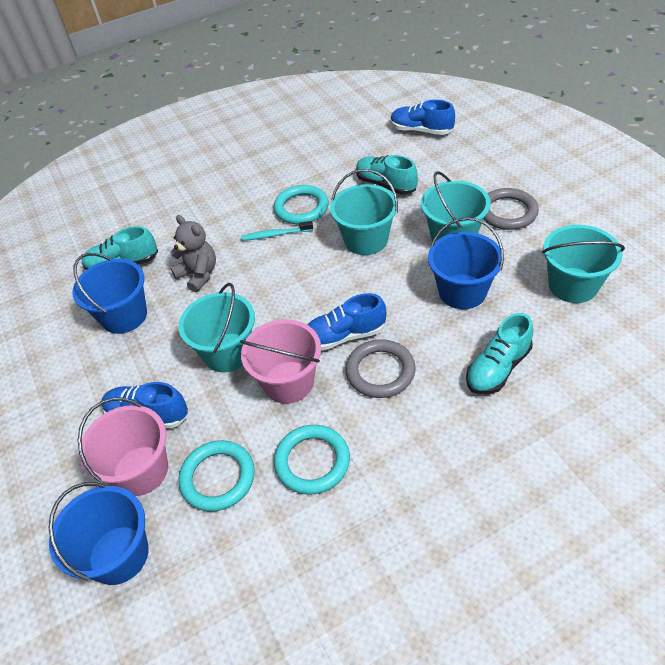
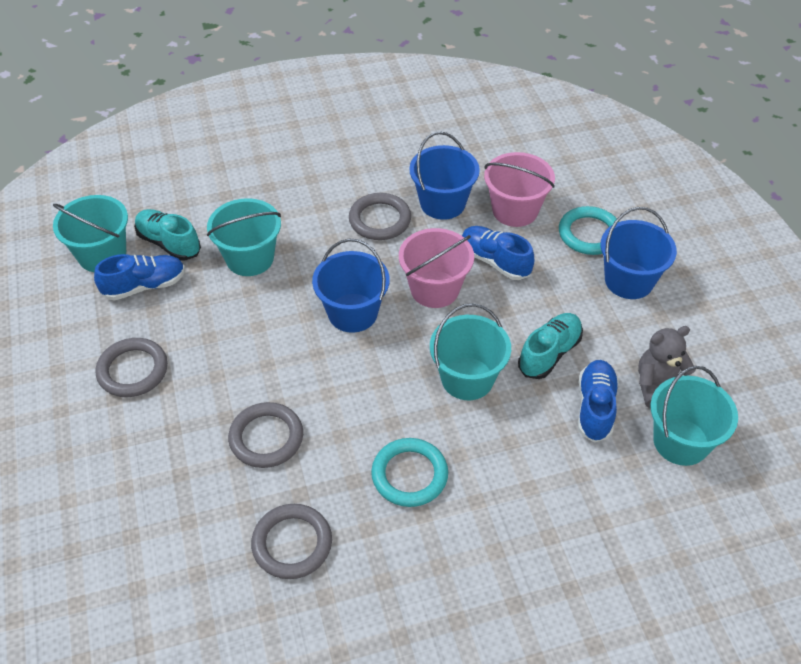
grey ring: [345,339,416,398] [483,188,539,230] = 2 -> [96,338,168,397] [228,402,303,468] [251,504,332,579] [349,193,411,240] = 4
turquoise ring: [179,440,255,511] [274,185,329,224] [274,425,350,495] = 3 -> [371,438,448,507] [559,206,617,255] = 2
turquoise shoe: [81,226,158,270] [356,155,418,195] [466,313,533,394] = 3 -> [134,209,201,261] [518,313,583,379] = 2
turquoise toothbrush: [241,221,313,241] = 1 -> none = 0

